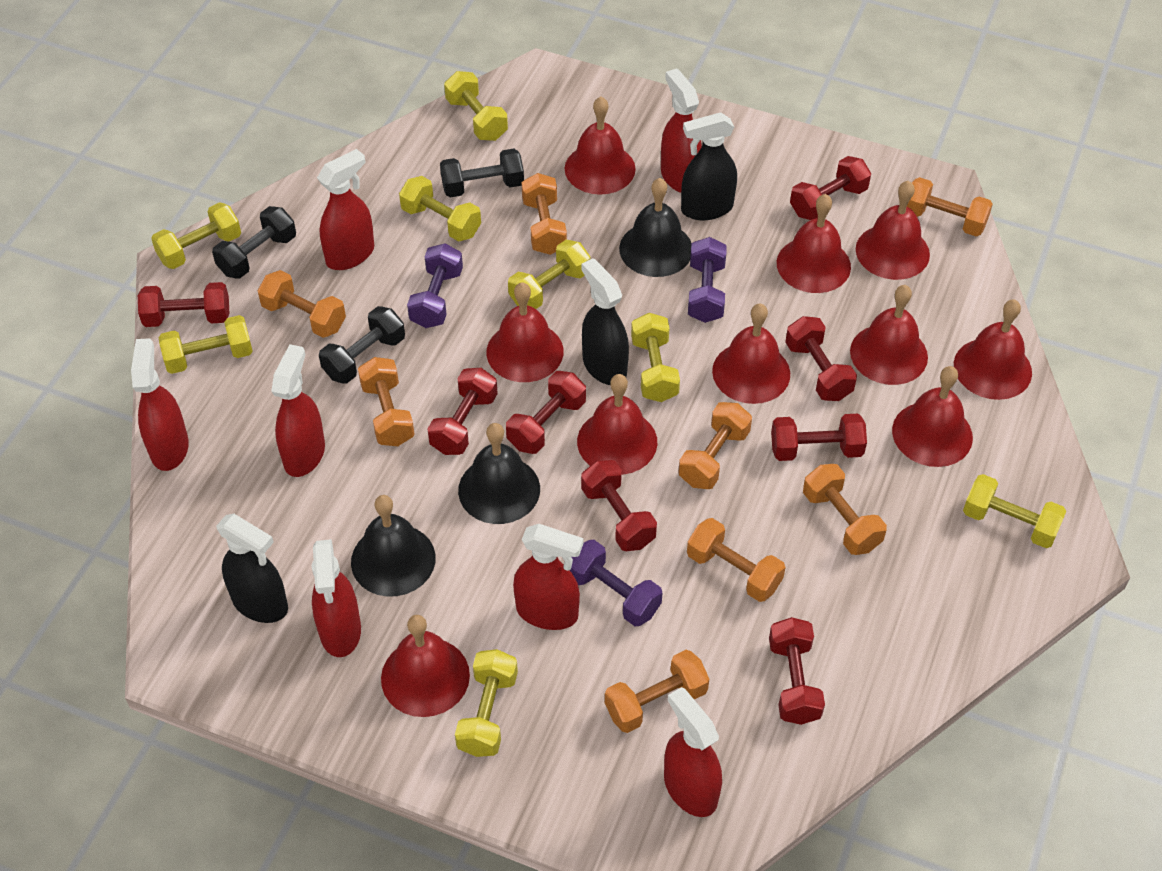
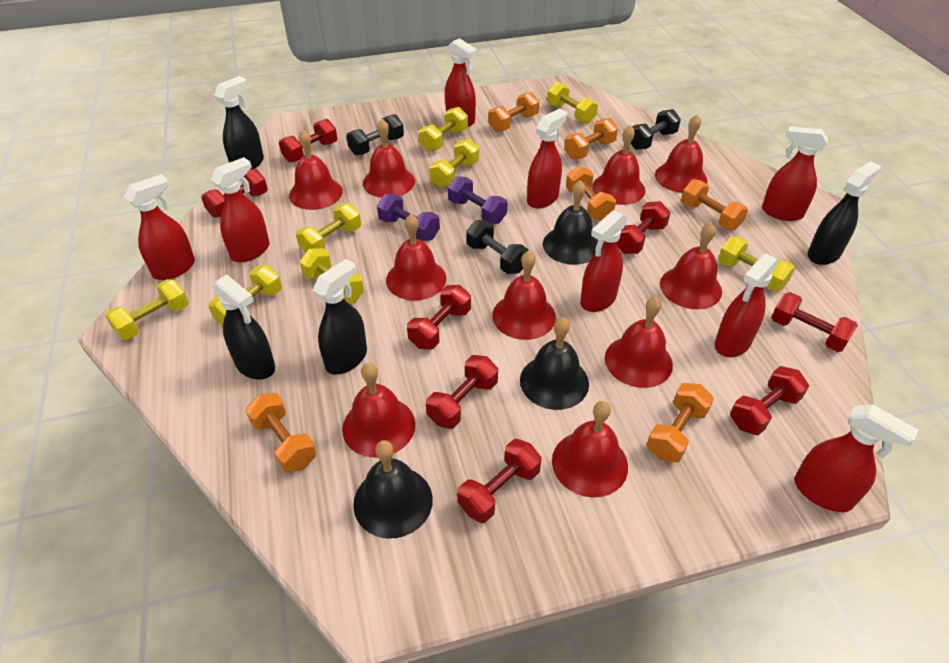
black spray bottle: [216,514,288,623] [582,258,629,385] [681,112,737,220] = 3 -> [213,274,275,380] [214,76,264,169] [313,259,367,375] [808,161,881,265] = 4
orange dumbbell: [258,270,346,338] [358,357,415,446] [522,173,567,255] [605,650,709,733] [678,402,752,489] [687,518,786,602] [803,464,887,555] [907,177,993,237] = 8 -> [245,393,317,473] [488,92,539,132] [564,118,618,159] [566,166,616,221] [647,383,714,462] [681,179,748,230] = 6
purple dumbbell: [407,243,463,328] [570,540,662,626] [688,237,727,323] = 3 -> [377,194,440,241] [448,176,507,224] = 2
red spray bottle: [131,338,189,471] [271,344,325,477] [312,539,361,657] [317,149,374,270] [513,524,583,630] [661,68,702,193] [664,687,722,817] = 7 -> [124,174,195,280] [210,157,270,262] [445,38,477,127] [527,109,568,208] [580,210,627,312] [715,253,779,357] [762,126,828,221] [794,404,918,512] = 8

